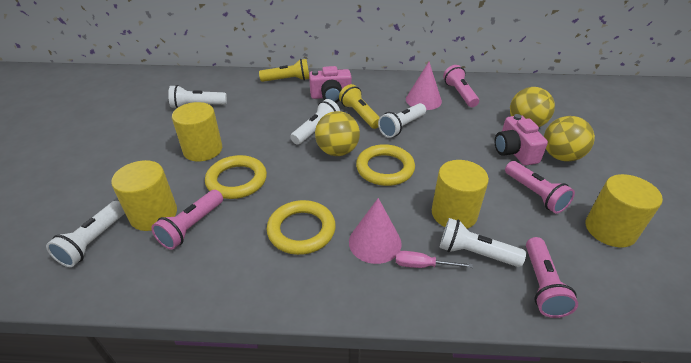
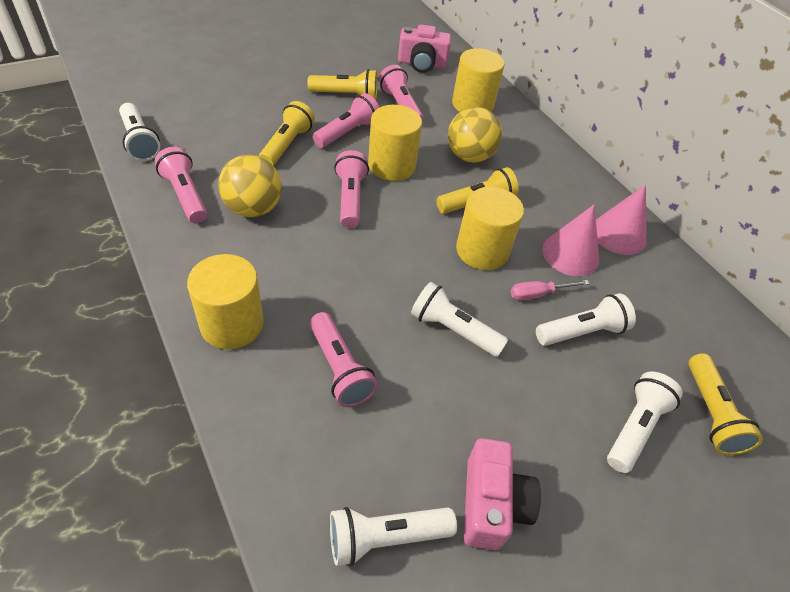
pink flashlight: [151,190,223,250] [443,65,479,107] [505,161,575,214] [526,237,578,318] = 4 -> [155,147,207,223] [310,312,378,407] [313,93,379,148] [334,150,369,228] [379,65,423,121] = 5
yellow ball: [315,111,360,156] [510,87,555,127] [544,116,595,161] = 3 -> [218,155,282,217] [448,107,502,163] = 2
yellow flashlight: [259,59,309,82] [339,84,380,129] = 2 -> [259,101,315,166] [307,69,378,100] [436,167,519,214] [688,354,763,455] = 4
yellow ring: [205,155,267,199] [267,200,336,255] [356,144,415,186] = 3 -> none = 0

